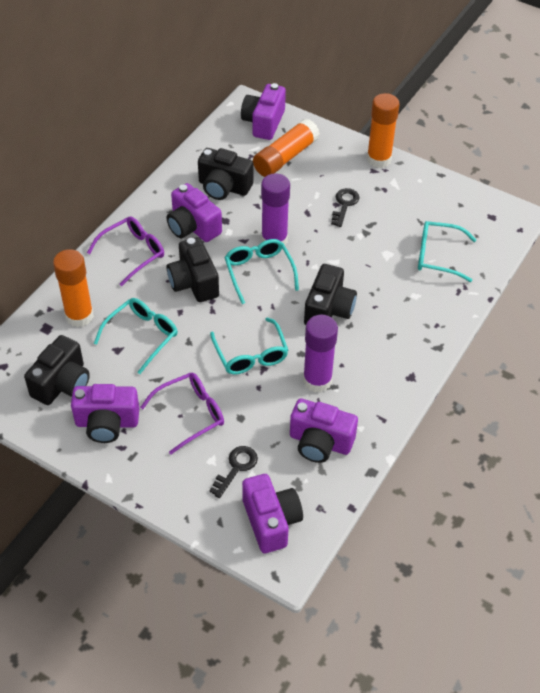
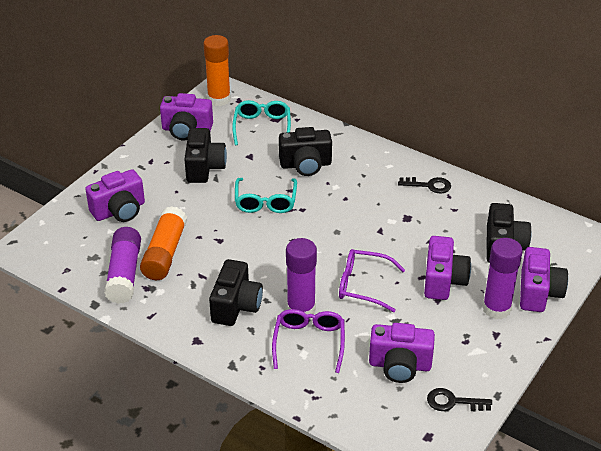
orange glue stick: [53,249,94,327] [253,119,320,177] [367,93,400,168] = 3 -> [140,206,187,280] [203,35,231,106] = 2
purple glue stick: [261,173,290,245] [303,315,338,393] = 2 -> [104,227,141,304] [286,238,317,314] [482,238,523,319] = 3
turquoise glasses: [94,298,178,374] [210,317,288,374] [224,239,299,304] [418,221,476,282] = 4 -> [232,100,291,145] [235,178,297,213] = 2

